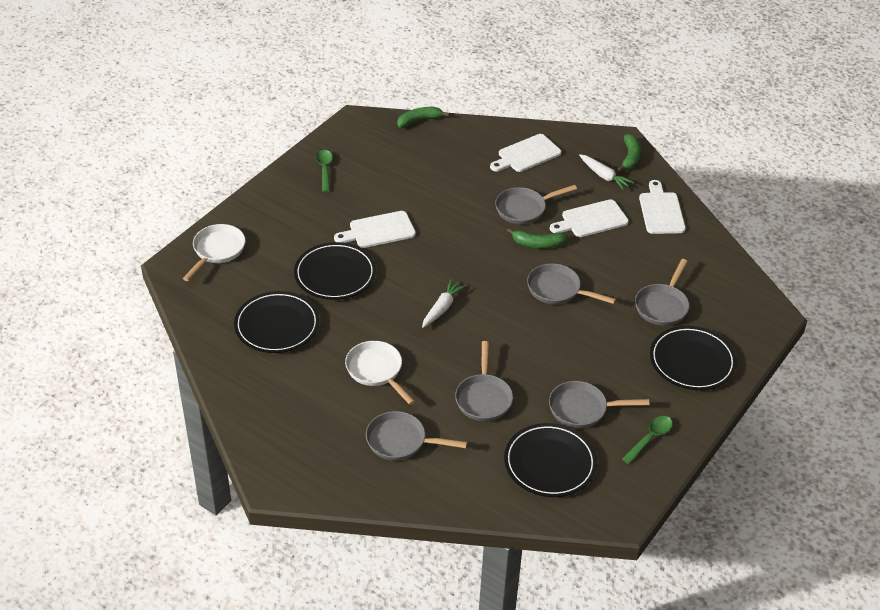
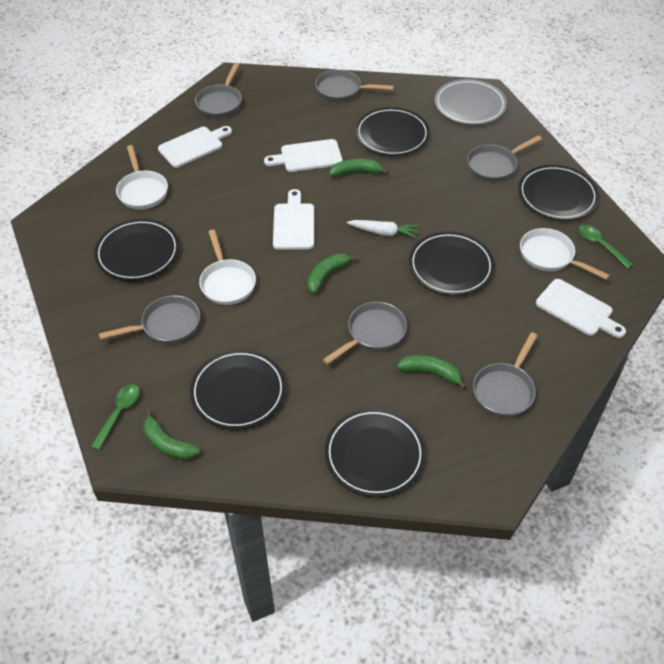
black plate: [234,291,320,353] [294,242,376,300] [504,423,597,497] [650,326,737,390] = 4 -> [94,219,179,281] [190,349,286,430] [325,408,426,497] [355,107,430,156] [409,232,495,295] [518,165,599,220] = 6
green banana: [397,107,449,128] [507,228,567,248] [618,134,641,171] = 3 -> [143,409,200,460] [307,254,358,294] [329,159,389,177] [397,355,466,390] = 4
grey plate: none = 0 -> [435,79,507,125] = 1
white carrot: [422,279,466,328] [579,154,634,190] = 2 -> [347,220,419,238] = 1
white pan: [183,224,245,281] [345,341,415,405] = 2 -> [116,145,168,210] [199,229,256,305] [520,228,610,280] = 3

